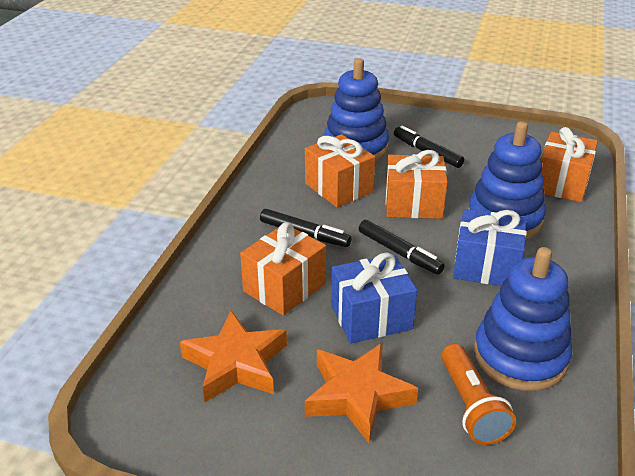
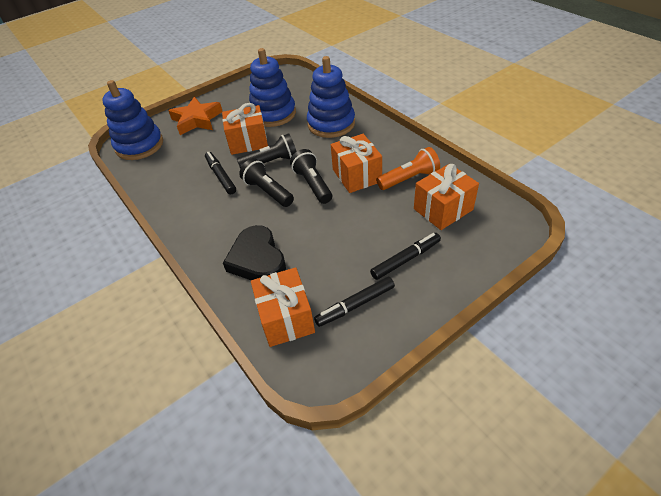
black flashlight: none = 0 -> [237,133,297,169] [239,158,294,207] [290,149,332,204] = 3
black heart: none = 0 -> [223,225,286,280] = 1
blue gift: [331,253,417,344] [453,209,526,286] = 2 -> none = 0
orange star: [180,311,287,402] [305,343,418,443] = 2 -> [168,97,223,135] = 1

